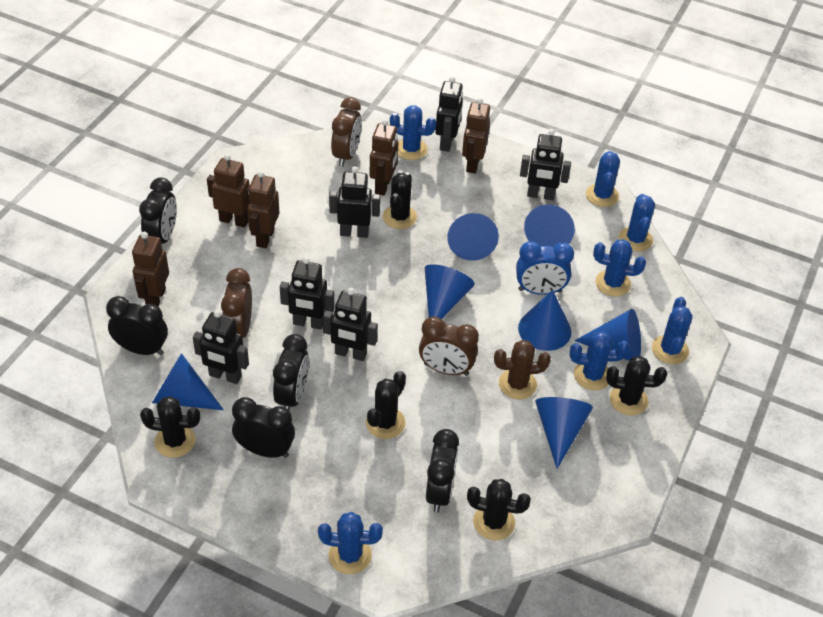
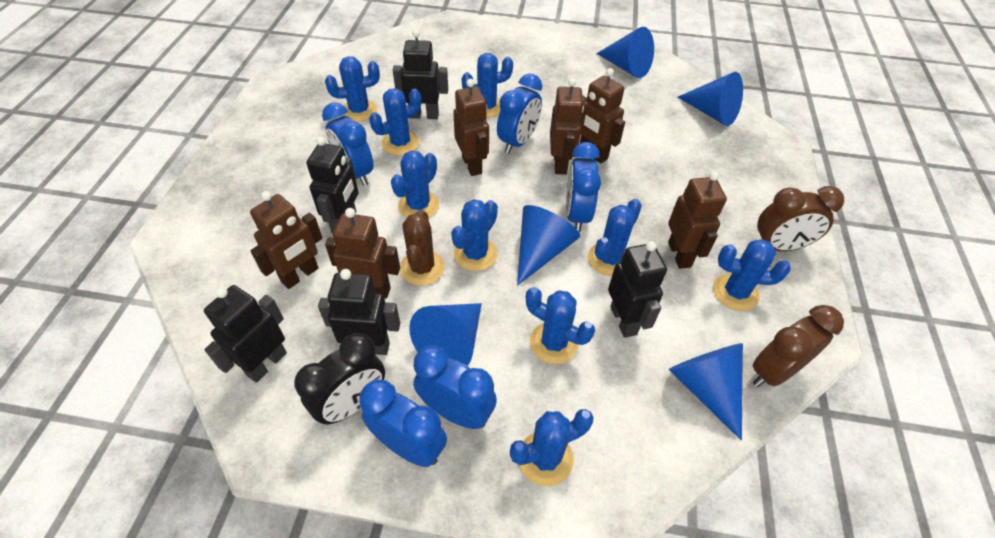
black cactus: [140,396,200,458] [366,371,406,439] [383,172,417,229] [467,479,531,540] [606,356,667,415] = 5 -> none = 0
black clock: [106,296,168,356] [139,177,177,244] [232,397,295,458] [273,334,309,410] [426,429,459,512] = 5 -> [294,333,385,425] = 1
black robot: [193,310,249,384] [280,257,334,330] [323,288,378,361] [329,166,380,238] [435,76,463,152] [520,129,571,200] = 6 -> [204,285,287,383] [306,136,359,234] [318,269,400,355] [393,29,448,119] [608,241,667,338] = 5
blue cactus: [318,512,383,574] [390,105,436,160] [570,331,629,390] [586,151,620,207] [593,239,646,297] [619,194,655,252] [652,297,693,364] = 7 -> [325,56,380,122] [369,88,421,155] [391,150,439,218] [451,199,498,271] [462,53,513,118] [510,409,594,486] [526,287,595,364] [588,199,642,276] [713,239,791,311] = 9
blue clock: [516,241,574,295] = 1 -> [322,102,373,186] [359,380,447,467] [413,345,497,429] [497,73,542,154] [566,142,601,232] = 5
blue cone: [152,353,224,410] [425,264,475,319] [447,213,499,261] [518,290,571,351] [524,204,575,247] [535,397,593,469] [574,309,641,361] = 7 -> [409,303,482,366] [517,205,580,286] [596,27,654,78] [669,343,743,441] [678,72,743,126] = 5
brown clock: [221,268,252,338] [331,97,362,167] [419,317,479,376] = 3 -> [753,305,844,387] [757,186,844,251] = 2
brown robot: [132,232,169,306] [207,154,250,228] [247,171,279,248] [369,119,398,196] [462,98,490,173] = 5 -> [250,191,322,289] [325,208,400,299] [453,79,489,176] [550,78,584,175] [580,68,625,163] [668,171,727,269] = 6

